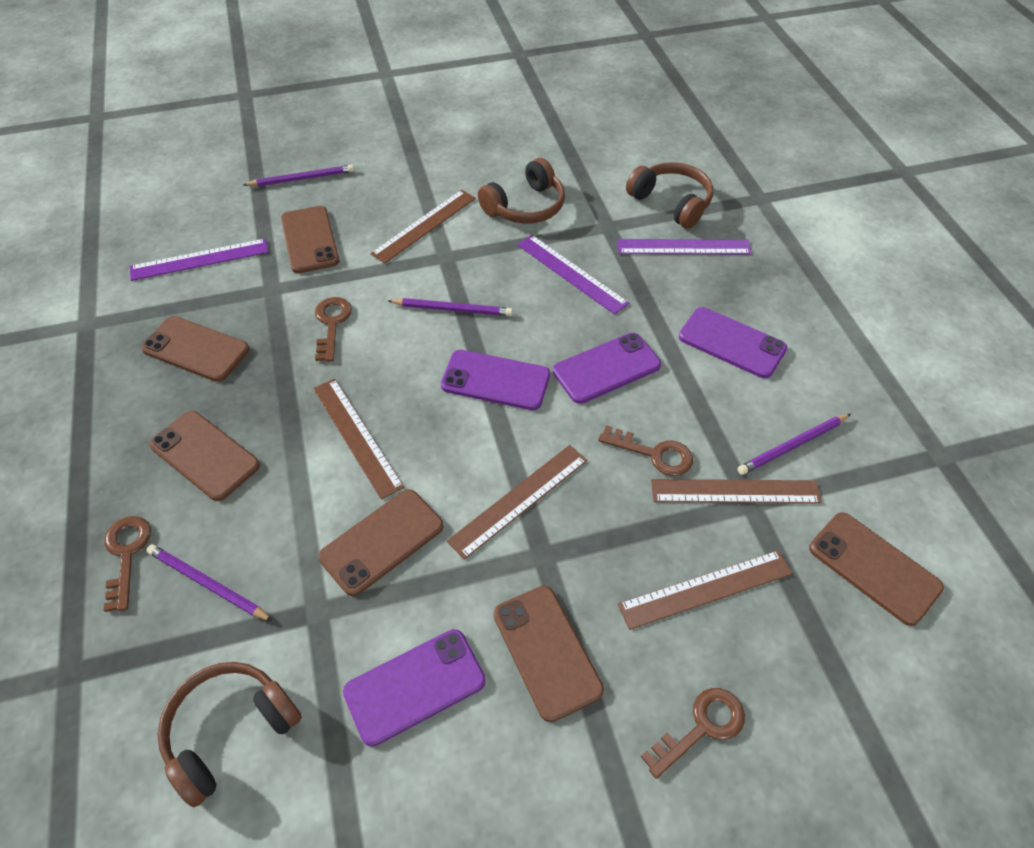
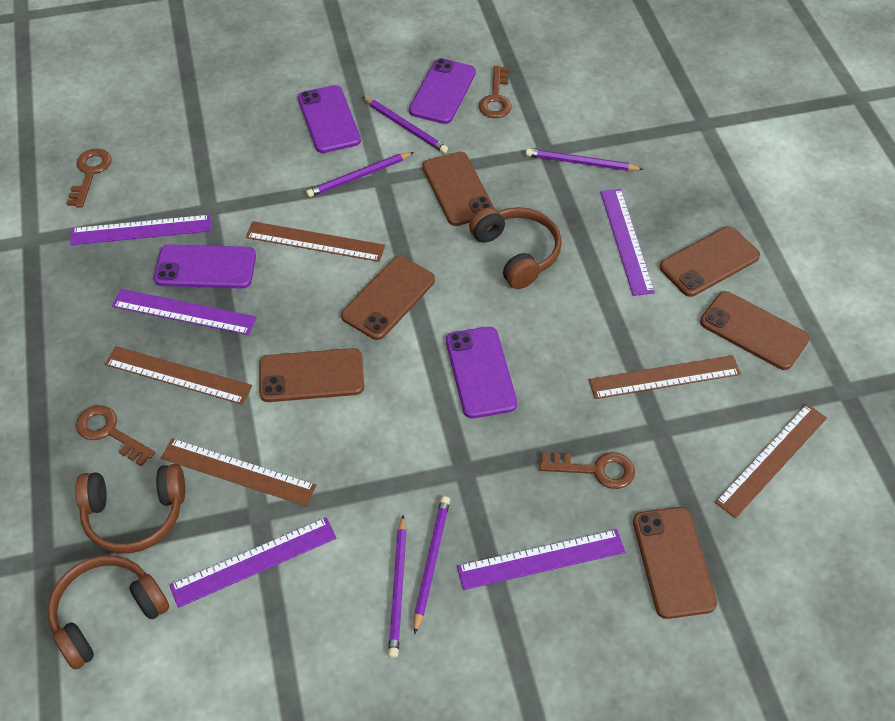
purple pencil: [147,544,273,621] [244,164,354,186] [388,298,513,316] [737,414,851,475] = 4 -> [306,152,414,197] [363,97,448,153] [388,515,407,658] [414,496,450,635] [526,149,643,171] = 5
purple ruler: [130,239,268,281] [517,235,629,314] [617,239,752,254] = 3 -> [70,215,211,245] [112,289,257,335] [169,517,337,608] [457,529,625,590] [600,189,655,296] = 5

